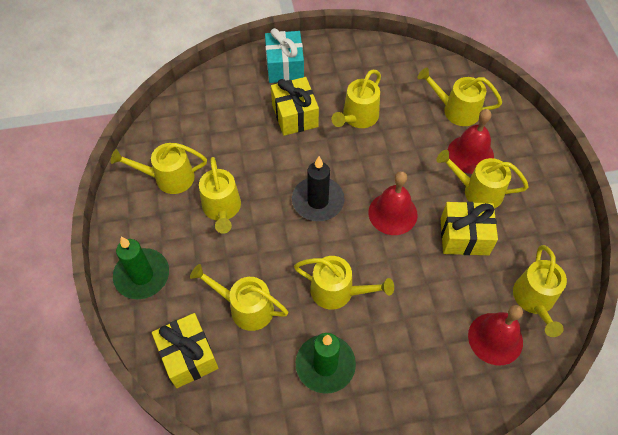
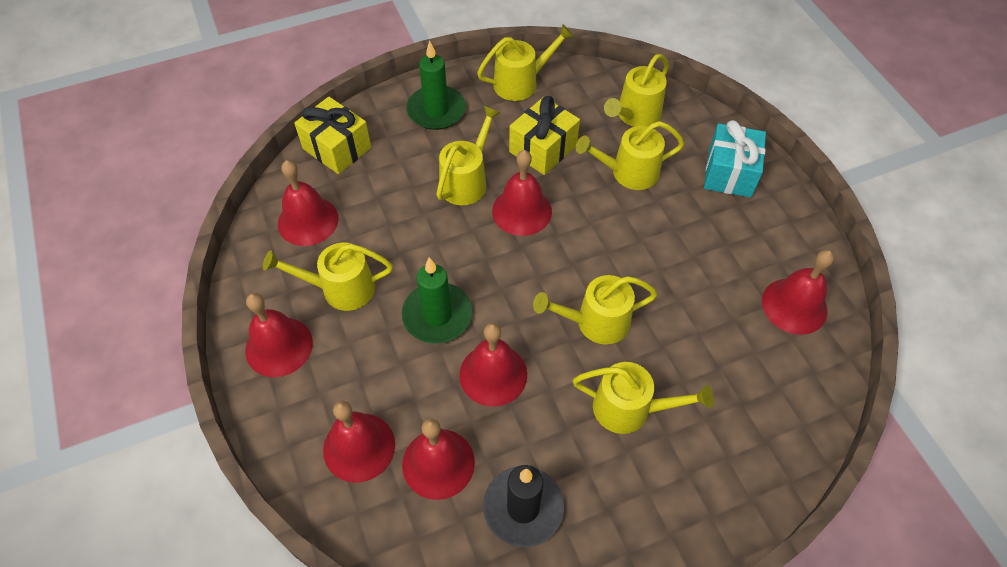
red bell: [368,171,418,235] [448,109,494,174] [468,305,523,365] = 3 -> [245,293,313,377] [278,160,338,246] [323,401,395,483] [402,419,475,500] [459,323,527,407] [492,150,552,236] [762,250,834,335] = 7
yellow gift: [152,313,218,388] [271,77,319,136] [441,202,498,255] = 3 -> [294,97,371,174] [509,96,580,175] = 2
yellow watering can: [111,143,207,194] [190,264,289,331] [199,157,241,234] [294,256,394,310] [331,70,381,128] [417,68,502,126] [436,150,529,209] [513,245,567,337] = 8 -> [263,242,393,311] [436,106,501,205] [477,24,574,101] [533,275,657,345] [573,362,714,434] [576,121,684,190] [604,54,669,127] = 7

